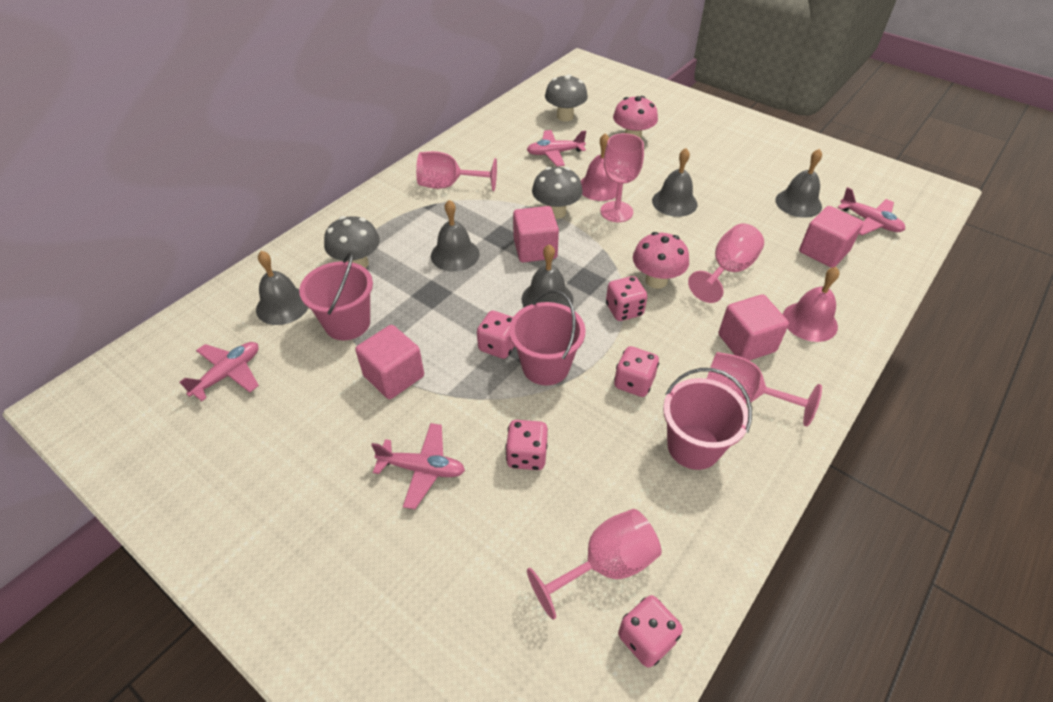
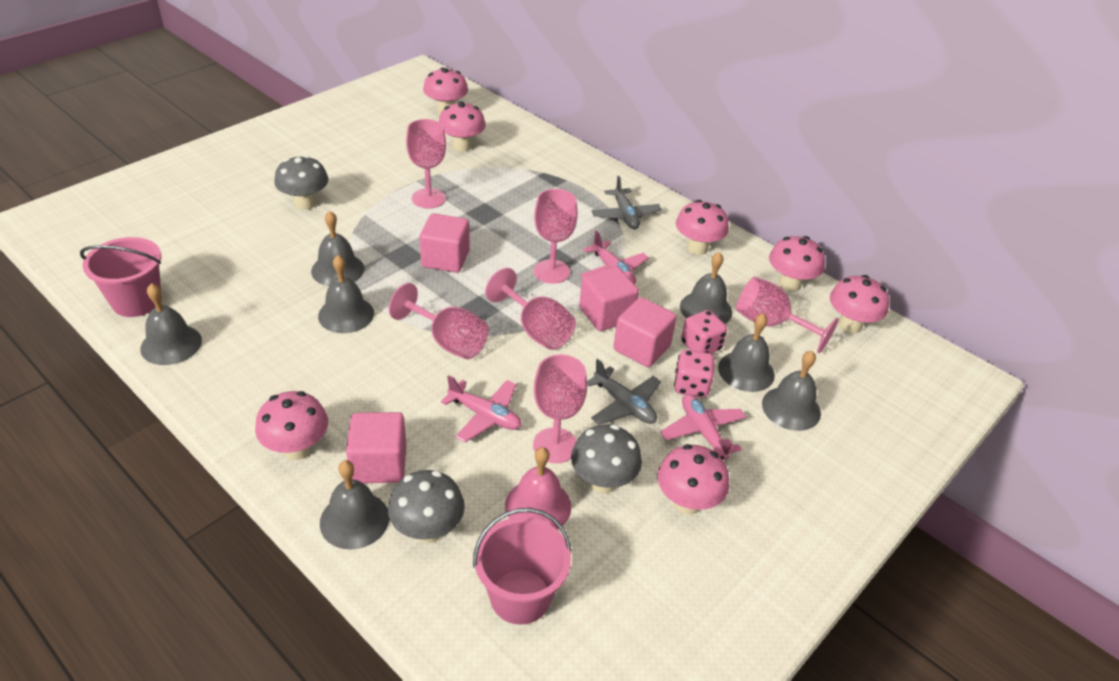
grey bell: [256,251,308,325] [431,200,480,272] [522,244,574,308] [652,148,698,217] [775,149,822,218] = 5 -> [140,283,202,365] [311,211,364,286] [318,255,374,333] [320,460,389,550] [680,252,732,324] [718,313,775,392] [762,351,821,431] = 7
grey plane: none = 0 -> [587,359,661,425] [592,176,662,229] = 2
pink bell: [581,133,618,201] [783,267,839,342] = 2 -> [505,447,571,530] = 1
pink bucket: [299,251,373,340] [509,290,586,385] [663,368,752,470] = 3 -> [80,237,162,317] [473,508,571,625] = 2
pink dice: [477,311,514,359] [505,420,548,470] [606,276,647,321] [614,346,659,397] [618,595,683,667] = 5 -> [674,350,715,397] [681,310,727,354] = 2
pink goblet: [416,151,497,191] [527,509,662,620] [600,133,644,222] [688,223,764,303] [707,352,822,426] = 5 -> [389,283,489,359] [406,119,446,209] [485,268,576,350] [533,354,587,463] [534,189,578,284] [736,277,839,353] = 6
pink mushroom: [613,96,658,139] [633,232,689,289] = 2 -> [255,391,328,460] [423,67,468,114] [439,101,486,151] [657,444,729,515] [676,200,729,255] [769,236,825,291] [830,275,889,333] = 7
pink plane: [179,342,259,401] [371,423,465,509] [527,130,586,167] [837,187,905,235] = 4 -> [441,375,521,442] [580,230,649,284] [661,394,746,459] = 3

